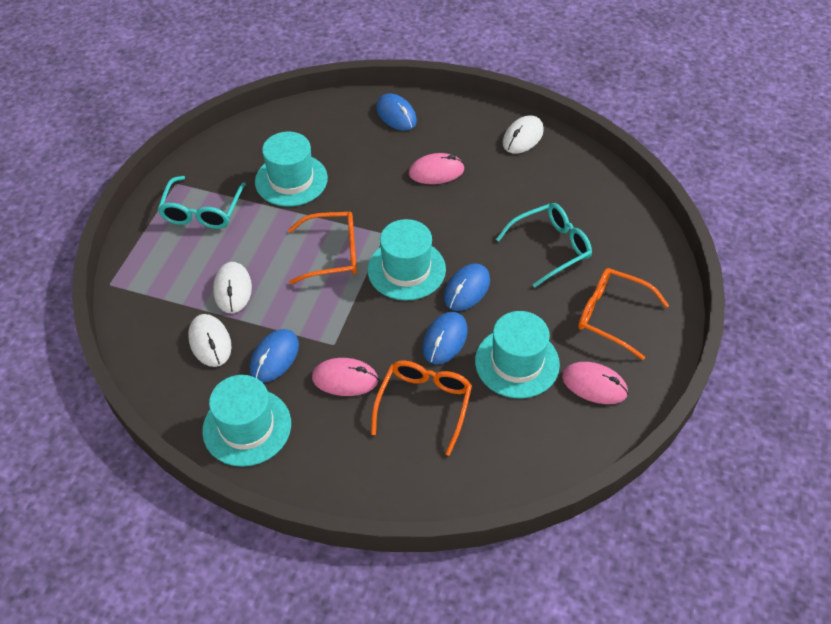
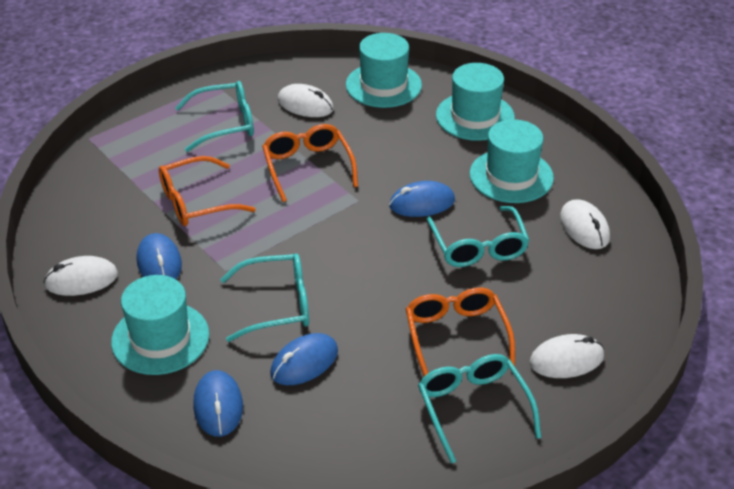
pink mouse: [312,358,379,396] [409,153,464,184] [562,362,628,404] = 3 -> none = 0
turquoise glasses: [158,176,246,229] [496,203,592,288] = 2 -> [175,81,254,152] [220,254,309,342] [418,354,541,464] [427,206,530,267] = 4
white mouse: [188,314,232,367] [213,262,252,313] [503,116,544,154] = 3 -> [43,256,118,296] [278,84,334,117] [529,334,604,378] [560,199,610,249] = 4

